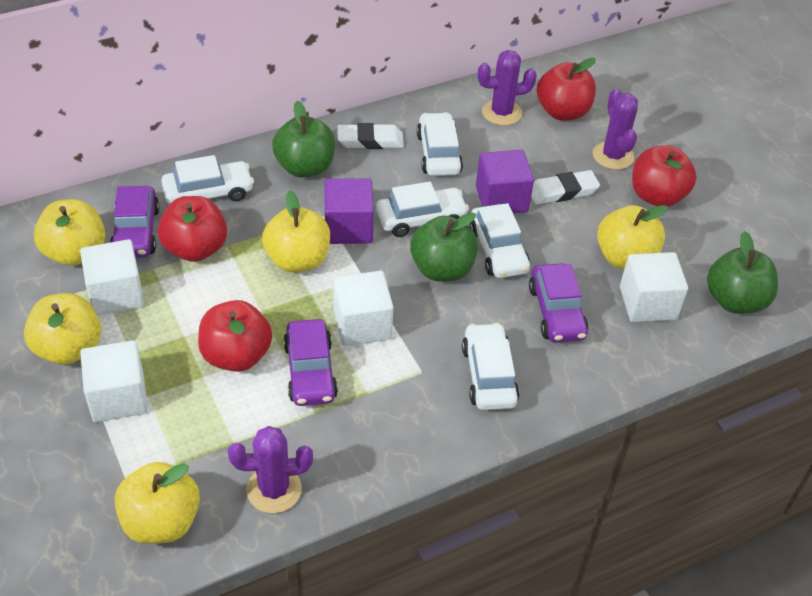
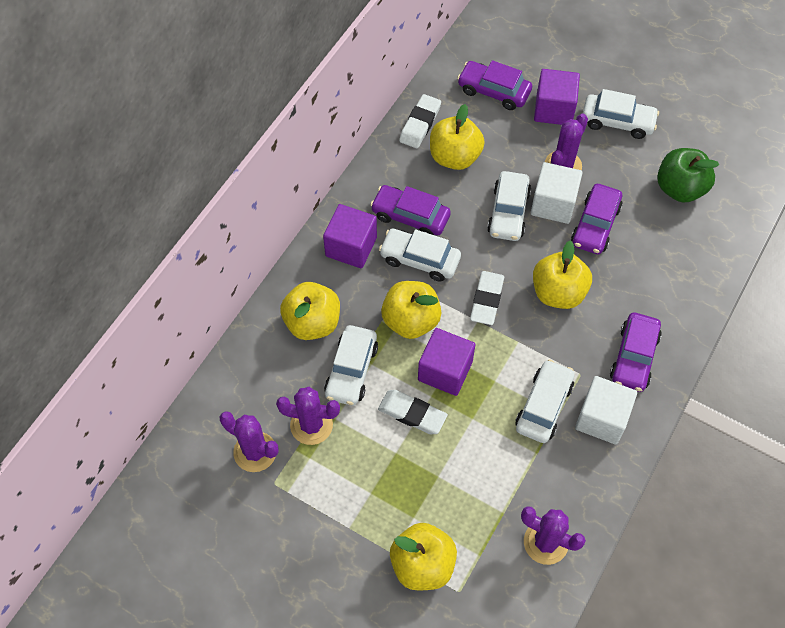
green apple: [272,101,335,177] [410,212,478,281] [707,231,778,314] = 3 -> [657,148,719,202] = 1
purple cactus: [228,426,313,513] [478,50,537,126] [593,88,638,170] = 3 -> [220,411,279,472] [276,387,340,445] [521,506,586,565] [545,114,588,171] = 4
purple car: [110,186,160,258] [283,319,338,406] [529,263,588,343] = 3 -> [370,185,451,235] [457,60,532,110] [571,184,622,254] [610,313,662,392] = 4
purple cube: [324,178,374,244] [476,150,534,214] = 2 -> [323,204,377,268] [418,328,475,396] [534,69,580,125] = 3
red apple: [158,196,227,262] [198,300,272,372] [537,58,596,121] [632,146,697,207] = 4 -> none = 0
white cube: [80,239,145,316] [80,340,148,422] [333,271,393,346] [620,252,688,322] = 4 -> [531,162,582,224] [575,376,637,444] = 2
white eraser: [337,123,404,149] [531,170,600,205] = 2 -> [378,390,448,434] [399,94,441,148] [470,271,505,325] = 3

